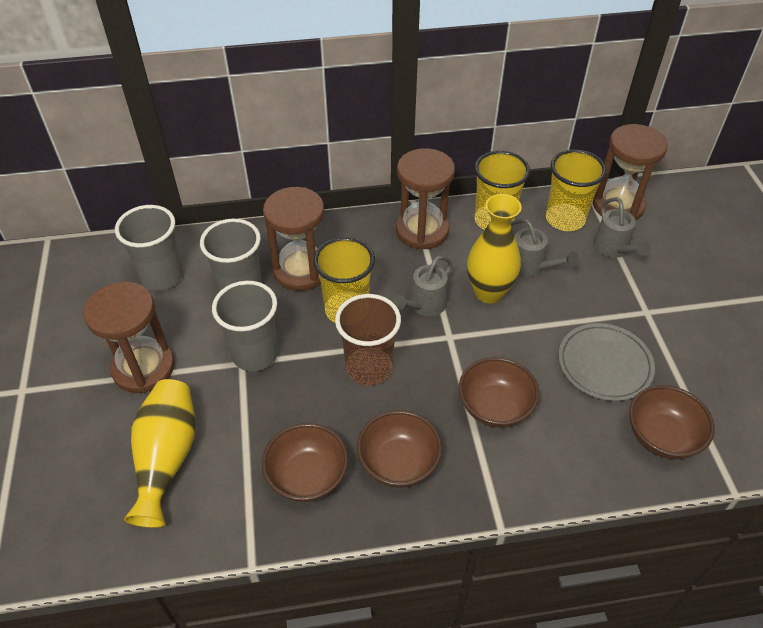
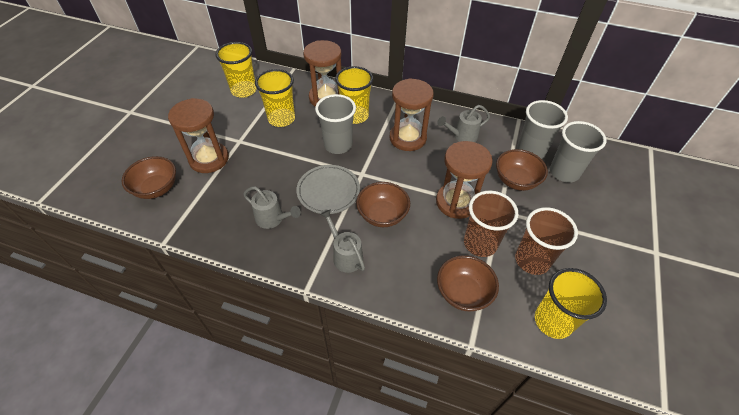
brown cup: [335,294,401,386] = 1 -> [464,191,518,257] [515,207,578,275] = 2
yellow cup: [313,237,375,323] [474,151,530,230] [546,149,607,231] = 3 -> [215,42,257,98] [255,69,295,127] [335,66,373,124] [535,268,607,339] = 4
yellow vase: [124,379,195,528] [467,194,522,303] = 2 -> none = 0

